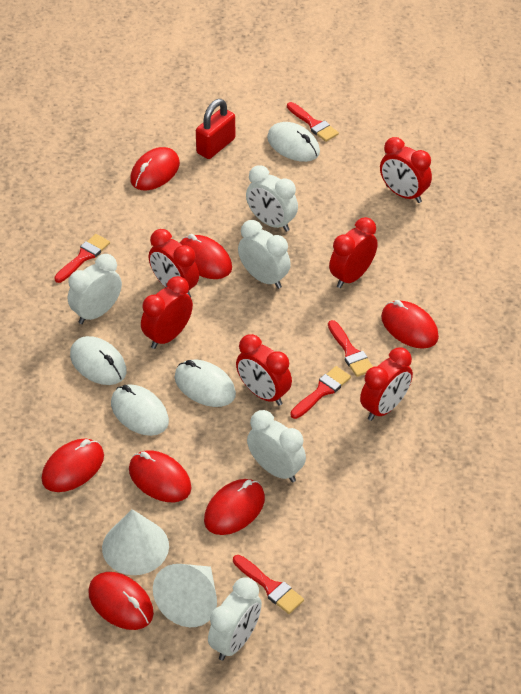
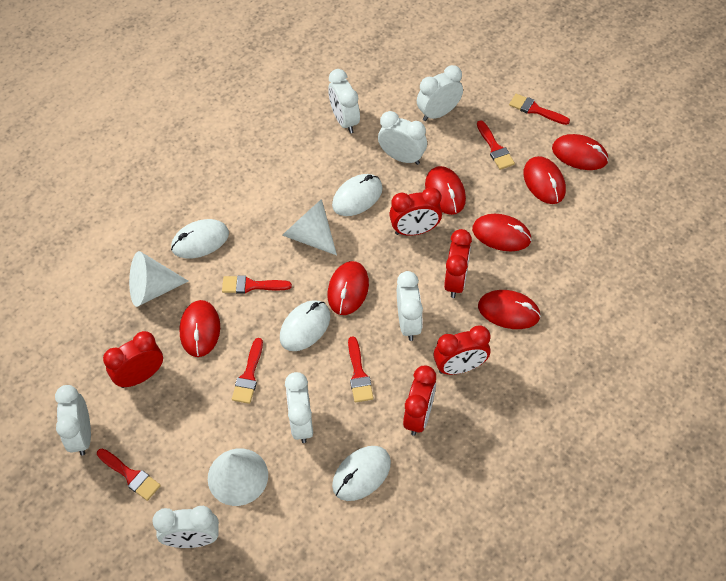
red brush: [54,234,110,283] [233,555,304,614] [287,102,339,142] [290,366,351,419] [328,320,373,377] = 5 -> [97,449,161,501] [222,275,292,294] [232,338,263,404] [348,336,373,402] [477,120,515,170] [509,94,570,125] = 6
red clock: [141,276,193,349] [149,229,199,298] [236,334,292,406] [329,217,377,288] [360,347,413,421] [380,137,432,203] = 6 -> [103,331,163,388] [389,187,442,236] [403,366,436,436] [433,326,490,375] [444,229,472,298] = 5
red padlock: [196,99,235,159] = 1 -> none = 0
white clock: [68,254,122,324] [208,578,262,660] [238,220,291,289] [246,165,298,232] [247,410,306,482] = 5 -> [55,385,91,456] [152,506,219,548] [285,372,313,443] [328,69,360,133] [378,111,427,165] [397,271,423,341] [417,65,463,121] = 7
white cone: [102,509,169,575] [153,564,217,627] = 2 -> [129,251,189,307] [208,449,268,506] [282,199,337,255] = 3

